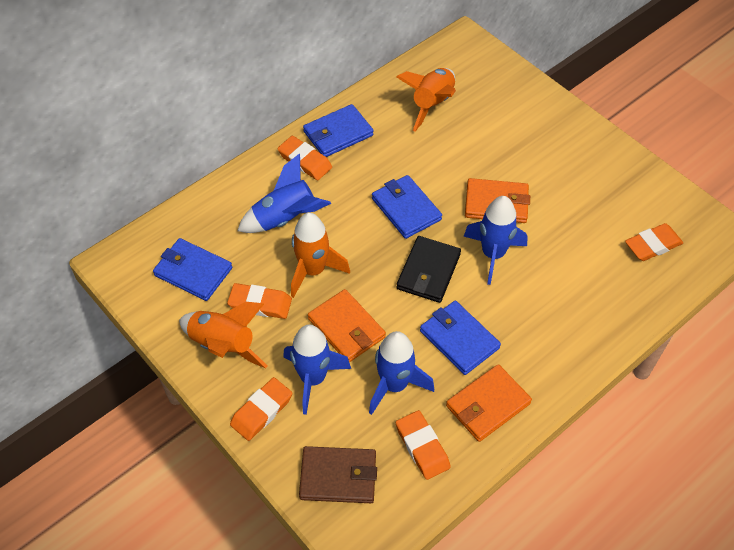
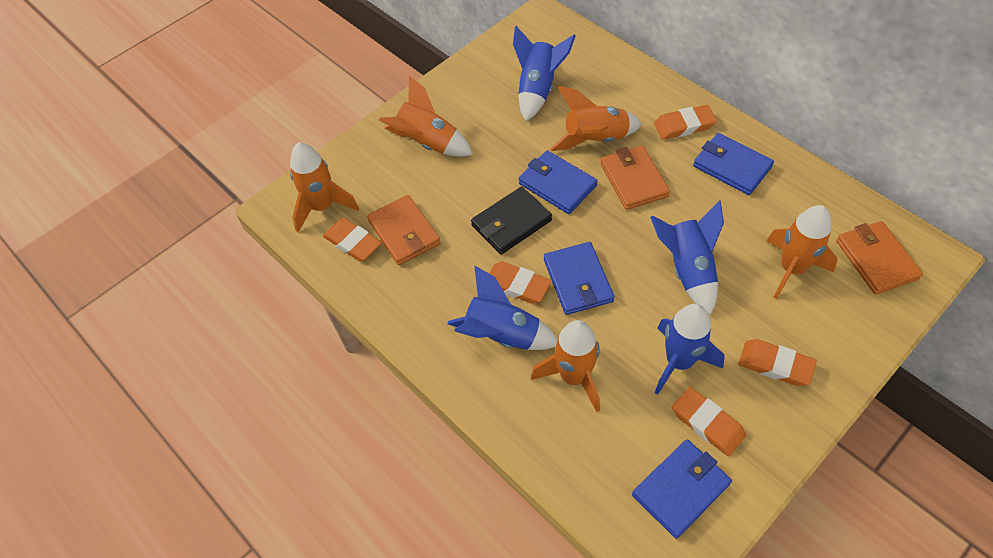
brown wallet: [299,446,377,503] = 1 -> none = 0
orange rocket: [179,301,268,368] [291,213,350,298] [396,68,456,131] = 3 -> [290,142,359,232] [379,76,473,157] [531,320,600,412] [550,86,642,151] [767,205,838,299] = 5

